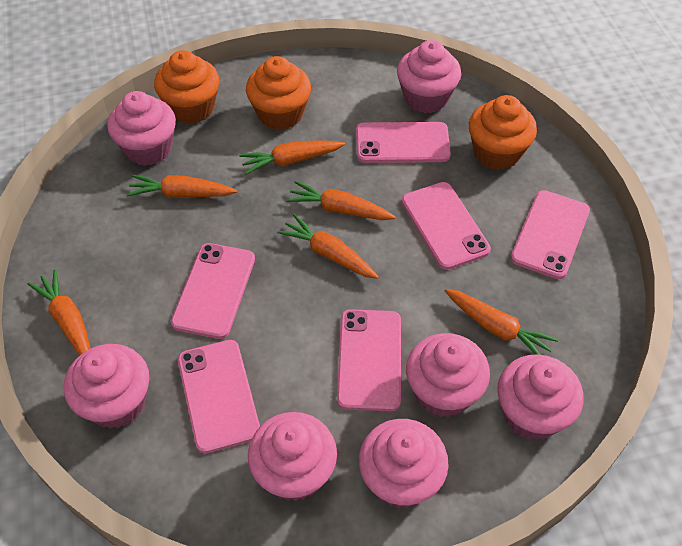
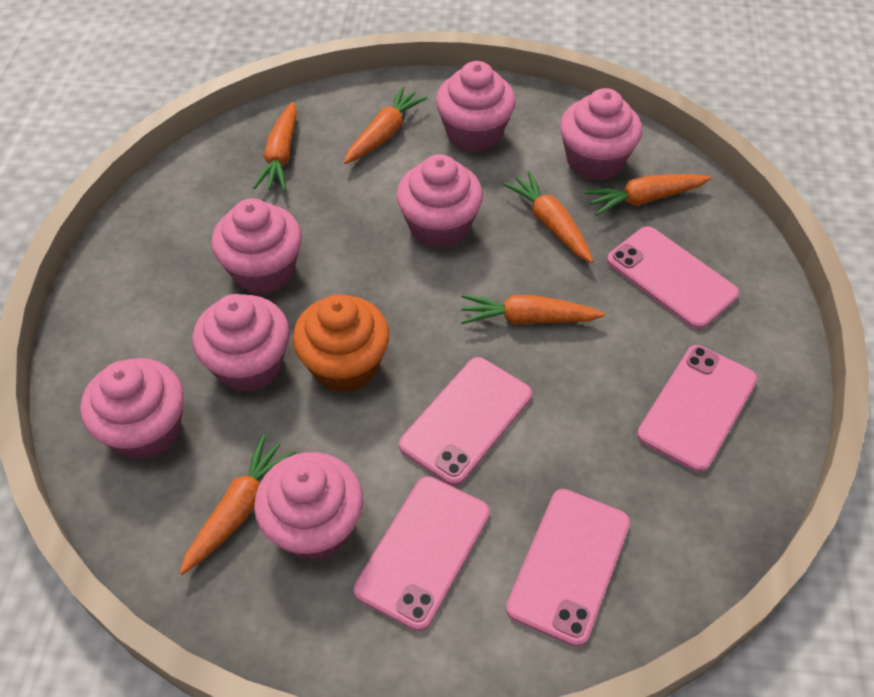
orange cupcake: [154,50,220,124] [246,56,311,130] [469,95,537,170] = 3 -> [293,294,389,393] = 1
pink phone: [171,243,255,339] [178,340,260,453] [337,309,401,411] [356,122,451,163] [402,182,491,270] [511,190,590,279] = 6 -> [354,476,490,631] [399,357,532,486] [506,489,630,647] [607,226,739,329] [637,345,757,472] = 5

